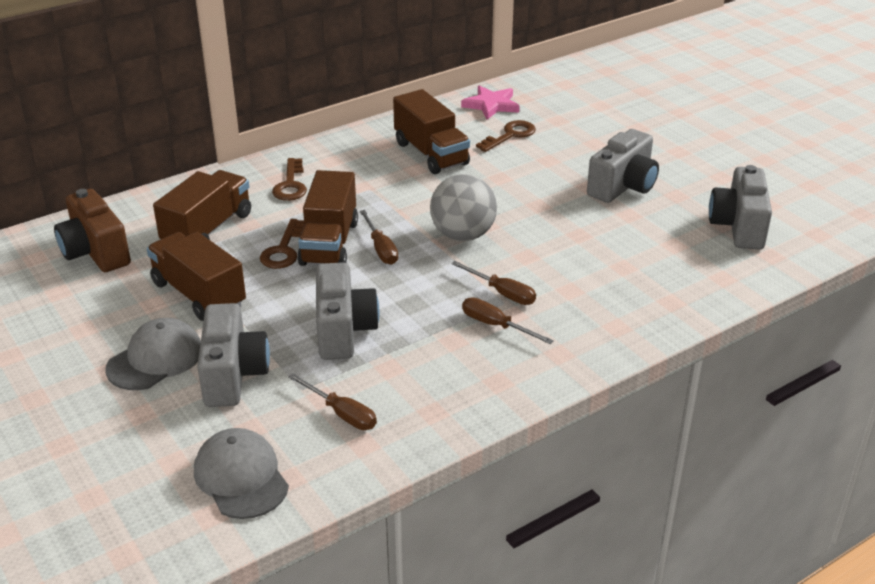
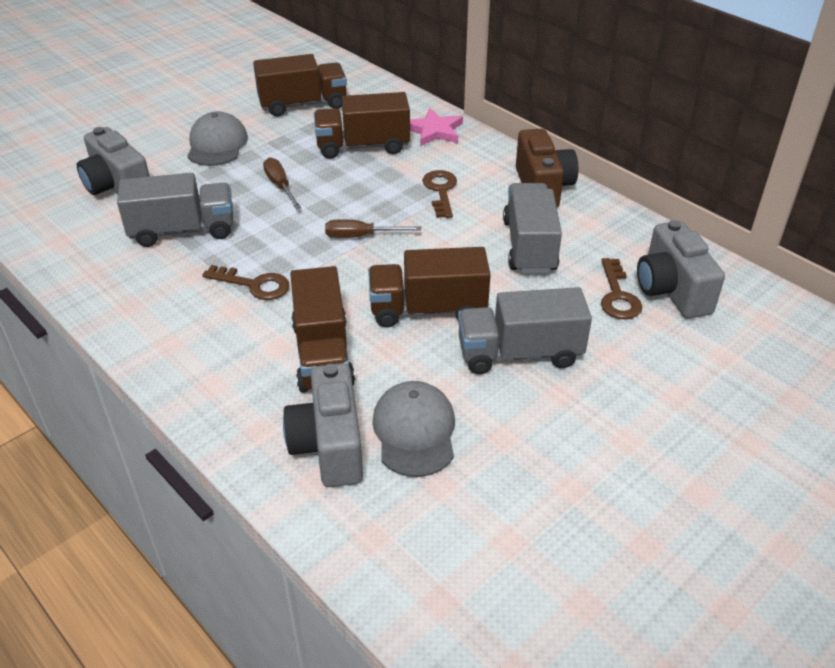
brown screwdriver: [288,373,377,430] [360,210,398,265] [451,261,536,305] [462,297,554,344] = 4 -> [263,157,301,209] [325,219,421,238] = 2
grey ball: [430,174,497,241] = 1 -> none = 0
grey camera: [197,303,270,407] [316,262,379,360] [587,129,659,203] [709,165,772,249] = 4 -> [77,127,150,195] [283,363,363,487] [637,220,725,318] = 3
grey truck: none = 0 -> [117,173,233,247] [458,287,592,374] [503,183,562,273] = 3

